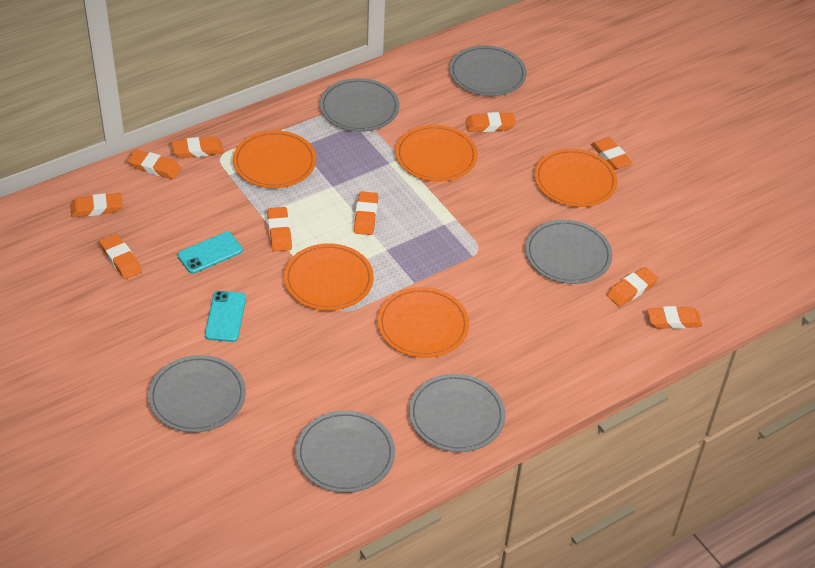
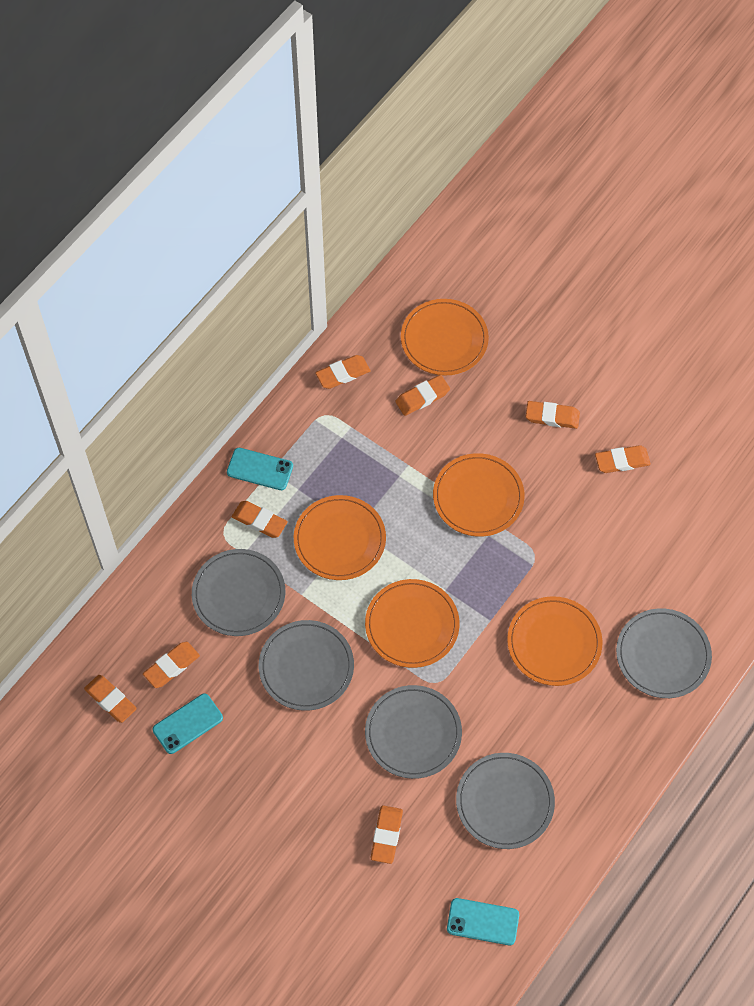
grey plate: [148,355,246,433] [296,410,395,493] [320,78,400,132] [409,374,505,452] [449,45,527,96] [525,220,613,284] = 6 -> [192,549,285,636] [259,620,354,711] [365,685,462,779] [456,753,555,849] [616,608,712,698] = 5
orange eraser: [70,193,123,218] [100,234,142,279] [128,150,181,179] [172,136,224,158] [267,207,292,251] [354,191,378,235] [466,112,516,132] [591,137,633,170] [607,267,658,307] [647,306,702,329] = 10 -> [84,675,137,723] [143,642,200,688] [232,501,288,538] [315,355,370,389] [371,805,403,864] [395,375,450,416] [526,401,580,429] [595,445,651,473] = 8
turquoise phone: [177,232,243,274] [205,291,246,342] = 2 -> [153,694,223,754] [227,448,293,490] [447,898,519,945] = 3

